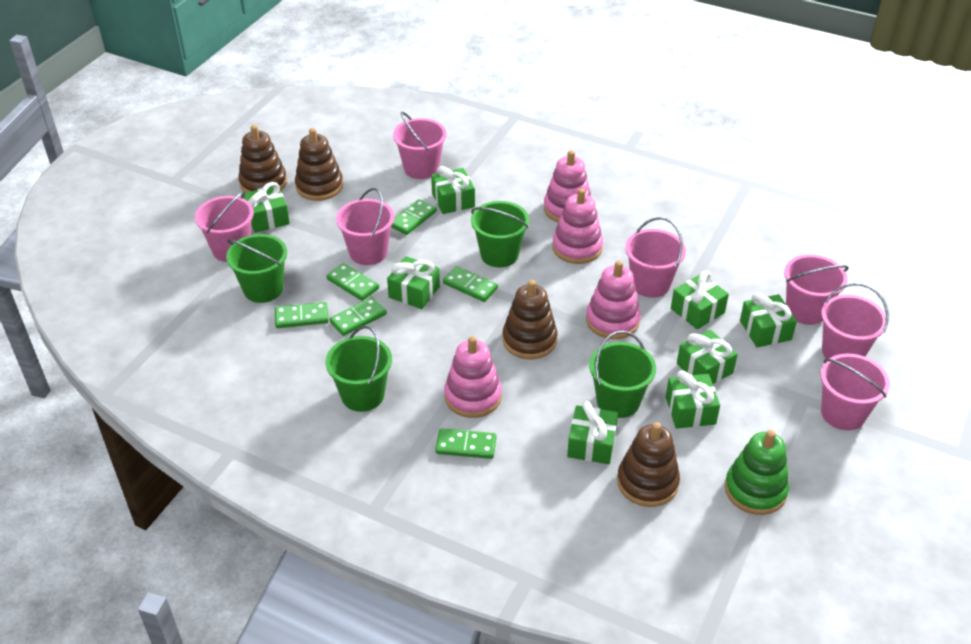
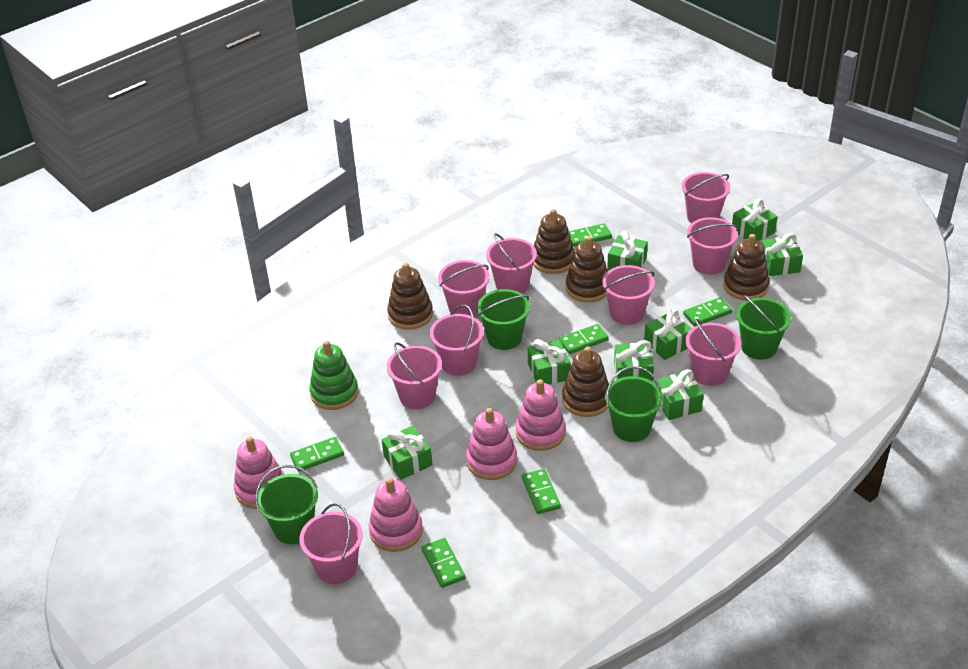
brown stacking toy: [238,125,287,193] [295,128,343,201] [503,280,557,359] [617,422,680,507] = 4 -> [387,263,433,330] [533,209,575,274] [562,347,609,417] [566,236,608,302] [723,234,770,301] = 5
pink bucket: [195,191,254,262] [336,188,394,265] [393,112,447,179] [625,217,686,298] [784,255,849,325] [820,354,890,430] [821,283,889,359] = 7 -> [300,503,363,584] [387,342,442,409] [430,305,484,376] [438,260,490,317] [486,233,537,293] [602,265,655,325] [682,172,730,223] [685,319,741,386] [687,217,739,275] = 9

